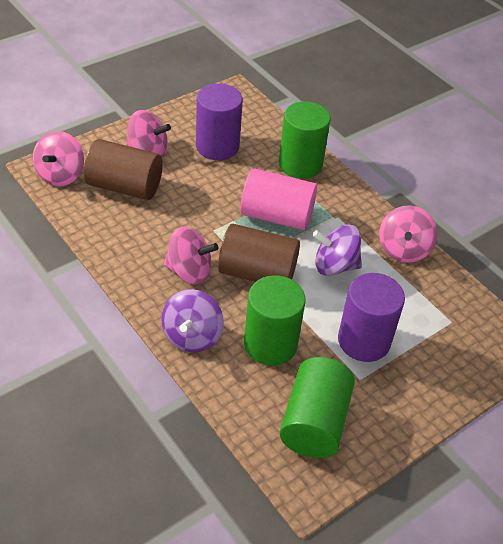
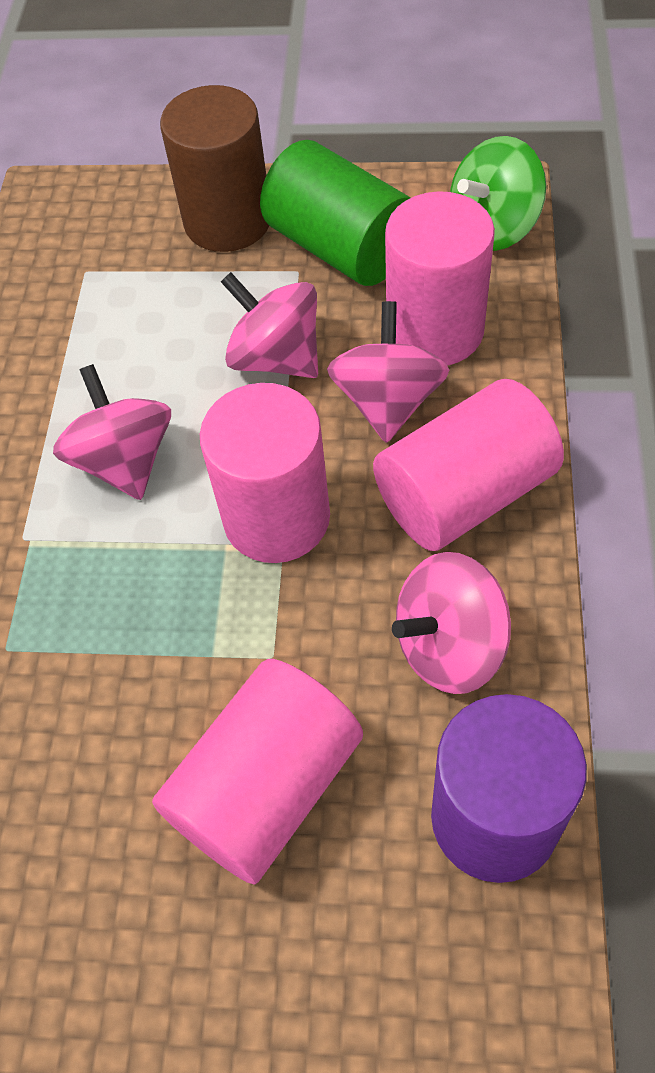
brown cylinder: [84,139,163,200] [218,224,300,282] = 2 -> [160,85,269,252] = 1
green cylinder: [244,275,306,366] [279,101,331,179] [280,357,355,458] = 3 -> [260,140,410,286] = 1
green spinning top: none = 0 -> [450,136,546,251] = 1
pink cylinder: [240,168,317,230] = 1 -> [152,659,363,885] [200,383,330,563] [373,379,564,551] [385,191,495,366] = 4
purple cylinder: [196,83,243,160] [338,273,405,362] = 2 -> [431,694,587,883] = 1
purple spinning top: [161,289,224,352] [313,225,362,276] = 2 -> none = 0

